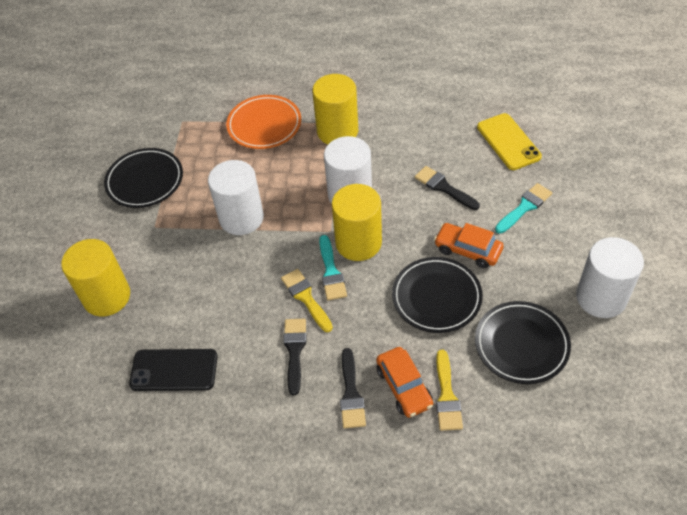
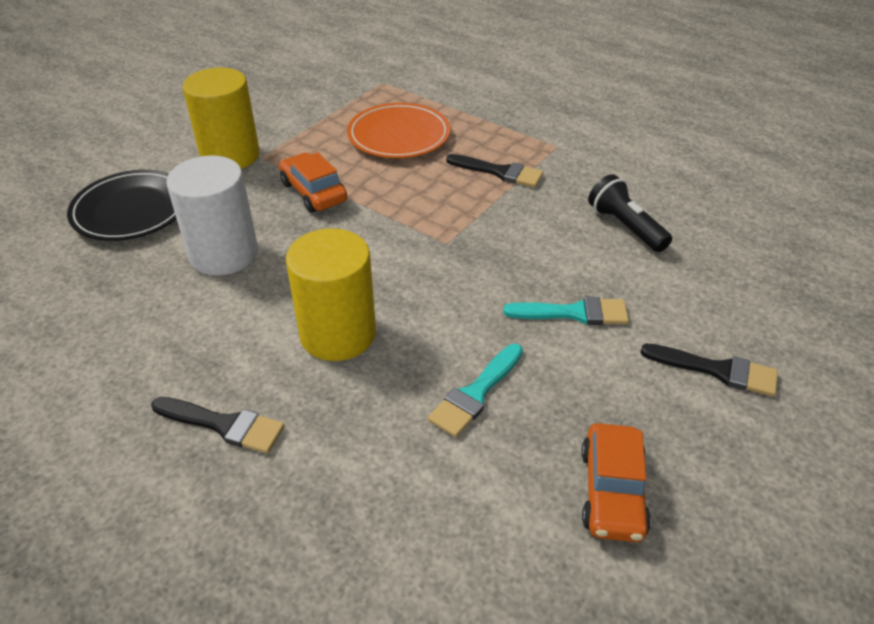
black flashlight: none = 0 -> [588,174,672,252] = 1
black phone: [129,349,218,391] = 1 -> none = 0
black plate: [104,148,183,208] [392,257,483,333] [475,301,571,384] = 3 -> [67,170,176,241] = 1
white cylinder: [208,160,264,235] [324,136,372,204] [576,237,644,318] = 3 -> [166,155,258,276] = 1
yellow brush: [281,269,333,332] [436,350,463,431] = 2 -> none = 0
yellow cylinder: [61,239,130,317] [312,74,358,144] [332,184,382,261] = 3 -> [182,68,260,169] [286,228,376,361] = 2
yellow phone: [477,113,542,170] = 1 -> none = 0

